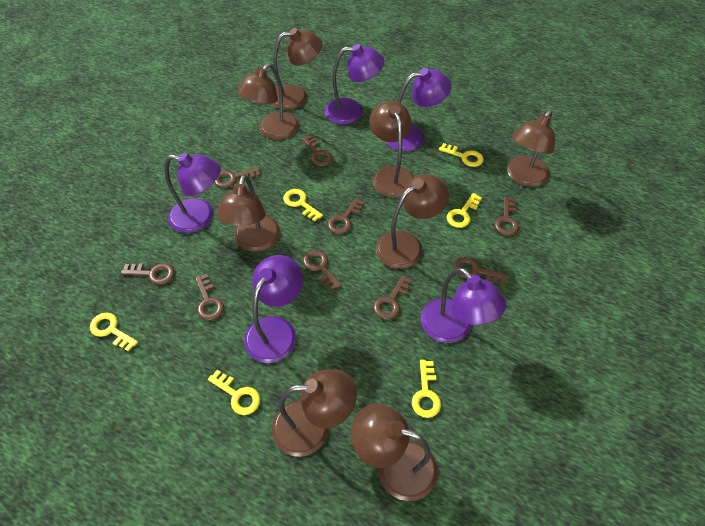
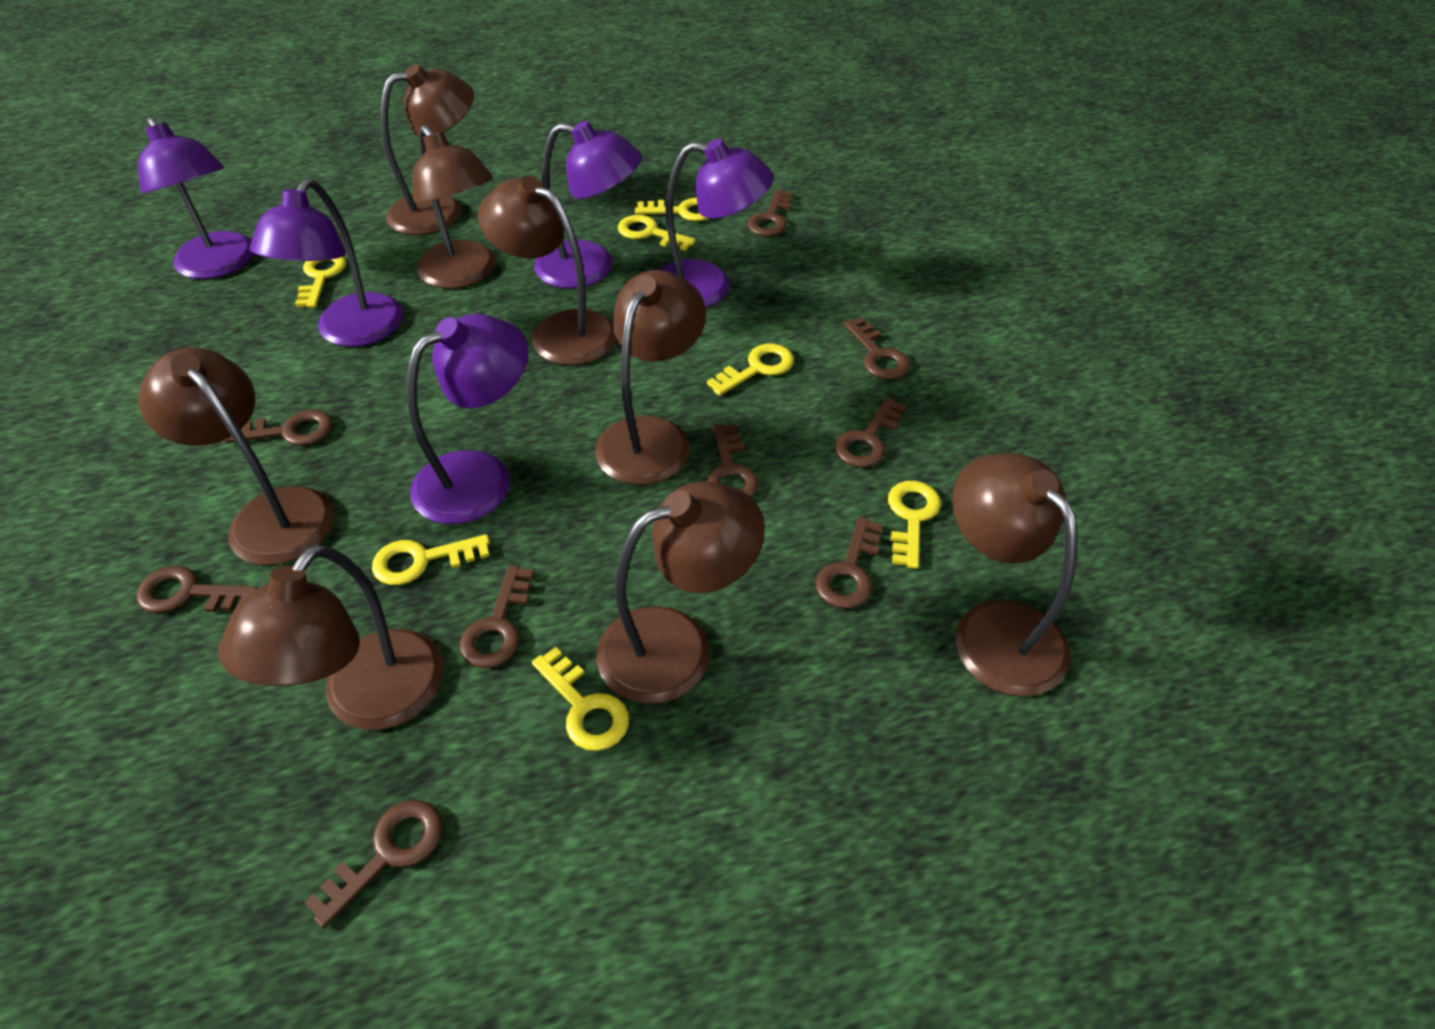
yellow key: [90,312,138,352] [208,370,260,415] [283,189,323,222] [412,360,441,418] [439,143,484,167] [447,193,482,228] = 6 -> [295,257,346,308] [372,534,490,585] [532,647,629,751] [618,215,696,251] [635,198,709,221] [707,343,794,396] [888,481,941,569] = 7

